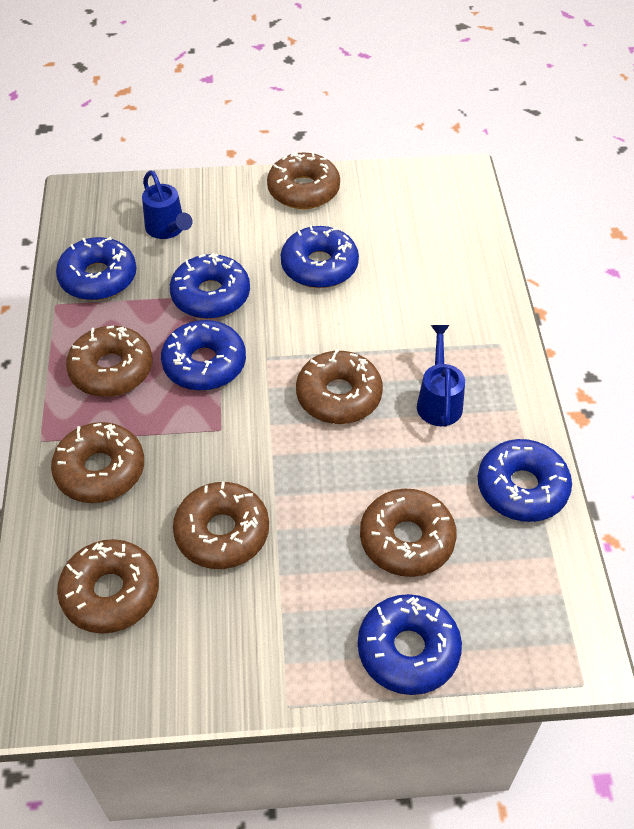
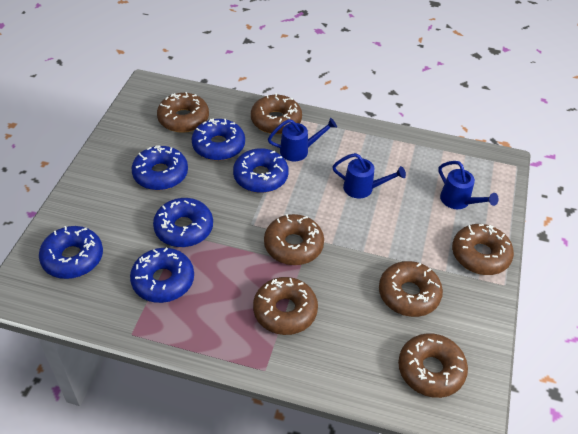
blue watering can: [142,170,193,239] [417,325,465,427] = 2 -> [268,118,337,161] [332,153,406,199] [438,161,499,209] = 3

